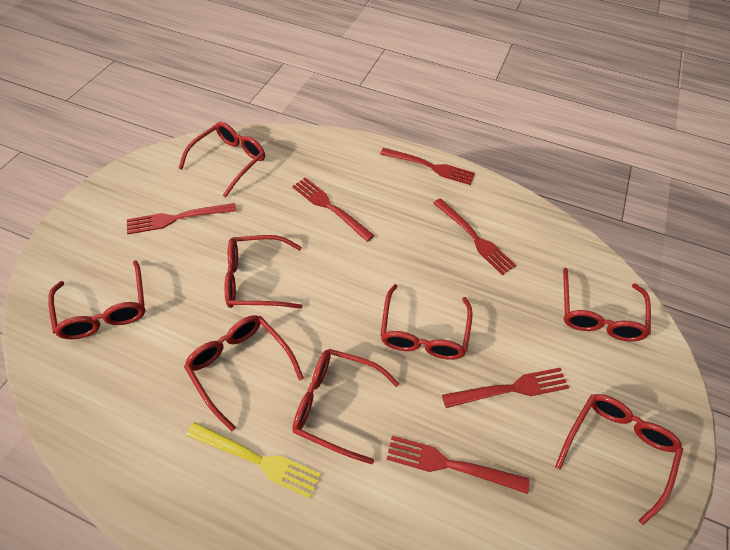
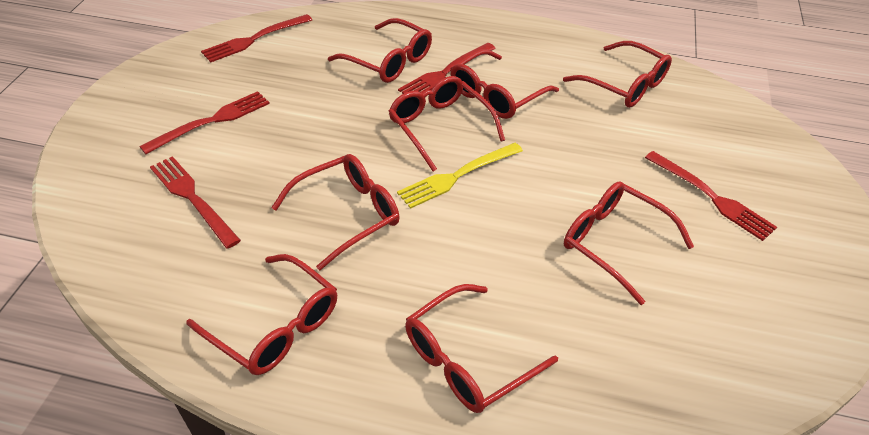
red fork: [127,203,237,234] [292,178,375,242] [380,148,475,185] [386,436,530,494] [433,198,516,275] [442,368,569,408] = 6 -> [139,91,270,154] [150,156,241,249] [201,14,312,62] [398,43,496,94] [645,151,777,241] = 5

